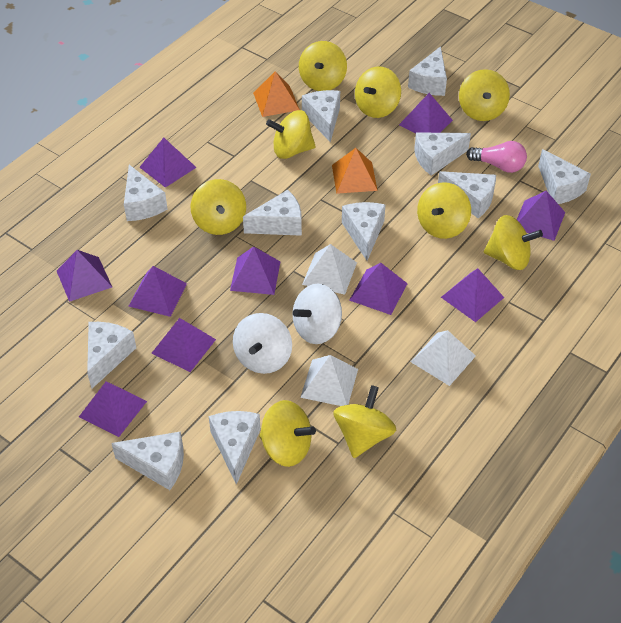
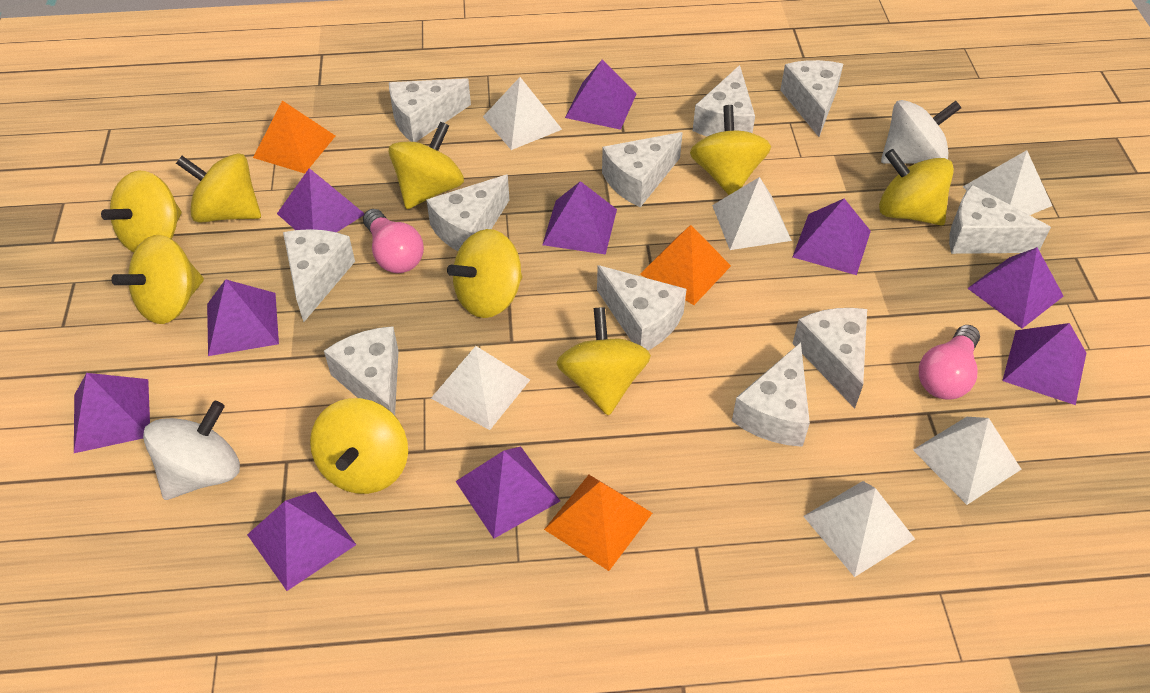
orange pyramid: [253,71,300,117] [332,148,378,194] = 2 -> [253,101,335,174] [544,475,652,571] [640,225,731,305] = 3
pink light bulb: [466,141,527,173] = 1 -> [363,209,424,273] [919,325,980,399] = 2
white pyramid: [300,355,358,406] [302,244,357,295] [411,330,476,386] = 3 -> [431,346,530,430] [483,77,562,150] [712,177,792,250] [803,481,915,577] [913,417,1021,505] [963,150,1052,215] = 6

